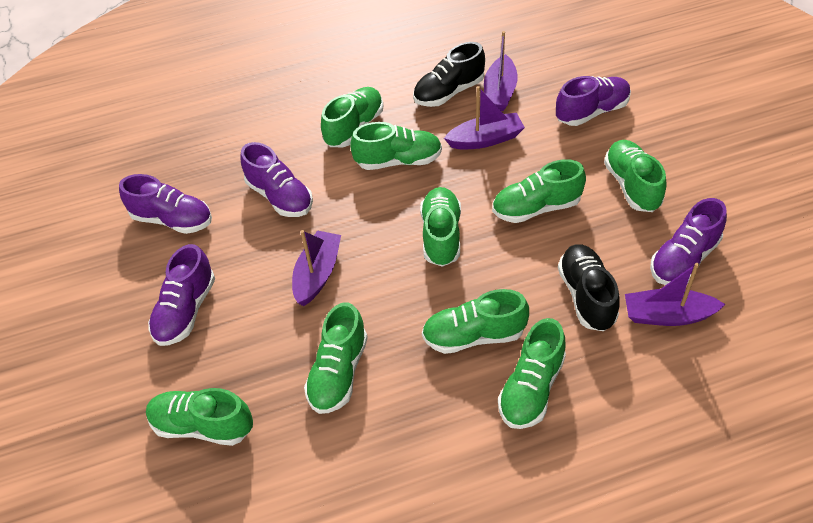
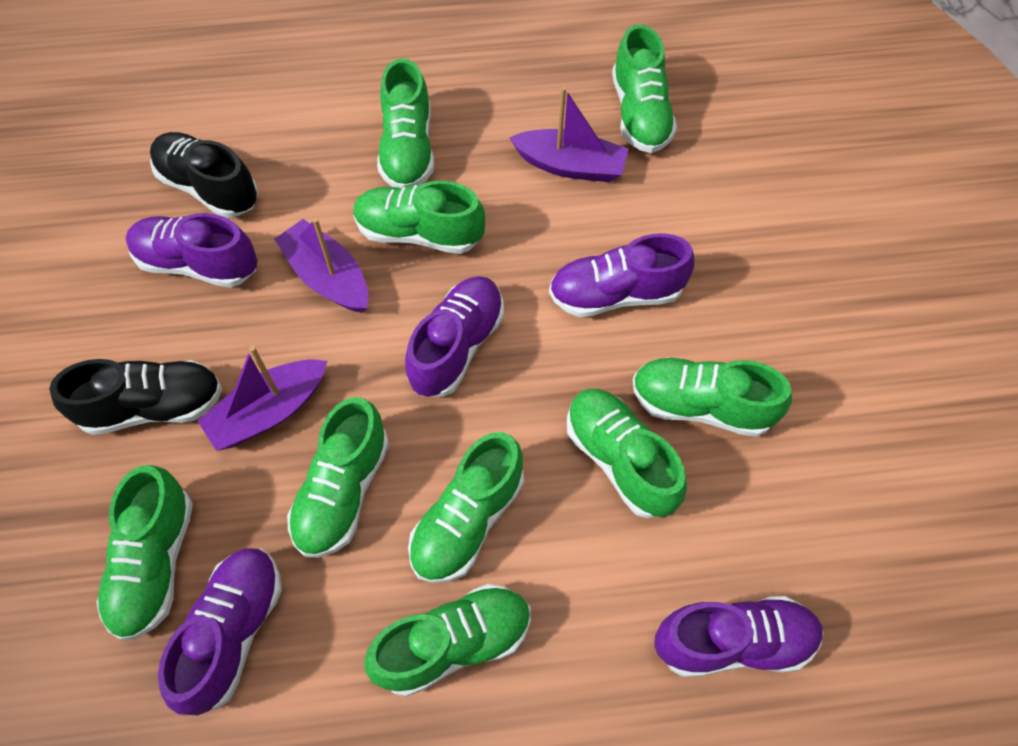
purple boat: [292,230,341,306] [444,86,525,149] [484,31,518,111] [625,263,726,326] = 4 -> [198,346,327,451] [274,218,368,313] [509,87,629,182] = 3

